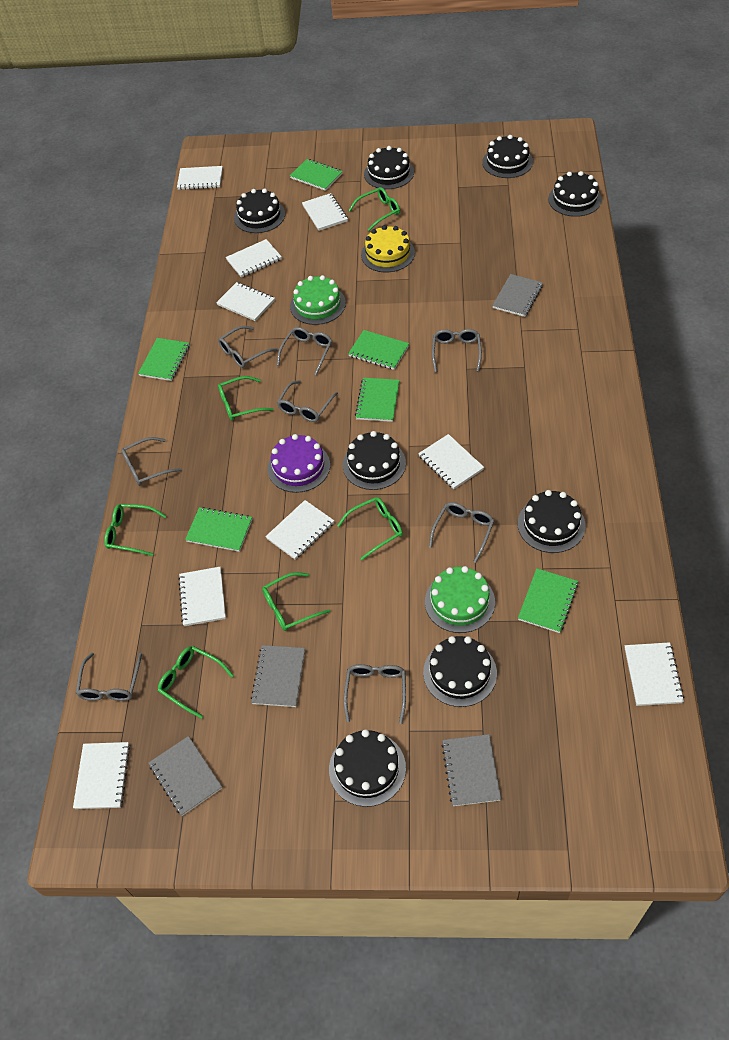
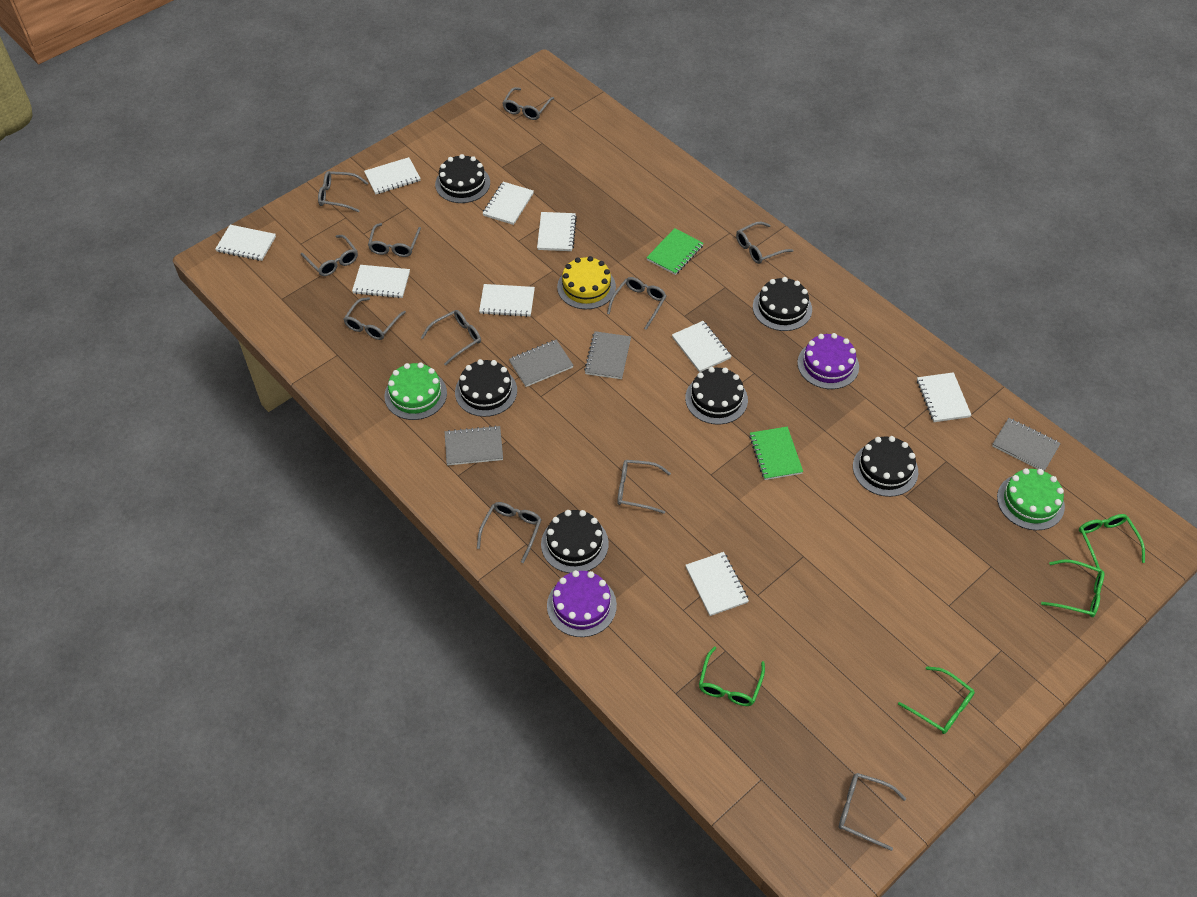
black cake: [234,189,285,233] [329,729,406,807] [343,431,406,490] [364,146,414,189] [423,636,497,707] [482,135,533,178] [518,490,586,553] [548,171,602,217] = 8 -> [435,154,490,203] [455,359,517,417] [541,510,609,573] [685,367,748,425] [753,277,812,331] [853,436,918,497] = 6
green glasses: [104,504,166,556] [158,646,234,719] [218,376,273,421] [262,572,331,631] [337,497,403,560] [348,187,400,231] = 6 -> [699,646,765,706] [898,666,975,734] [1041,559,1104,617] [1079,514,1145,573] = 4
green notebook: [138,338,190,381] [185,507,252,552] [290,159,343,191] [348,330,409,370] [355,378,400,422] [518,568,578,633] = 6 -> [646,228,704,275] [749,427,803,480] = 2
grey glasses: [76,653,142,701] [121,437,182,486] [218,326,278,368] [277,327,332,376] [277,380,338,422] [344,664,406,724] [429,502,494,563] [432,329,482,372] = 8 -> [301,235,358,276] [318,171,368,212] [344,297,406,340] [368,223,421,257] [421,310,481,366] [477,502,542,563] [503,87,554,120] [607,277,667,330] [617,460,671,514] [736,222,793,264] [839,773,906,851] = 11
purple cake: [267,434,330,493] = 1 -> [547,570,617,637] [797,333,859,389] = 2

